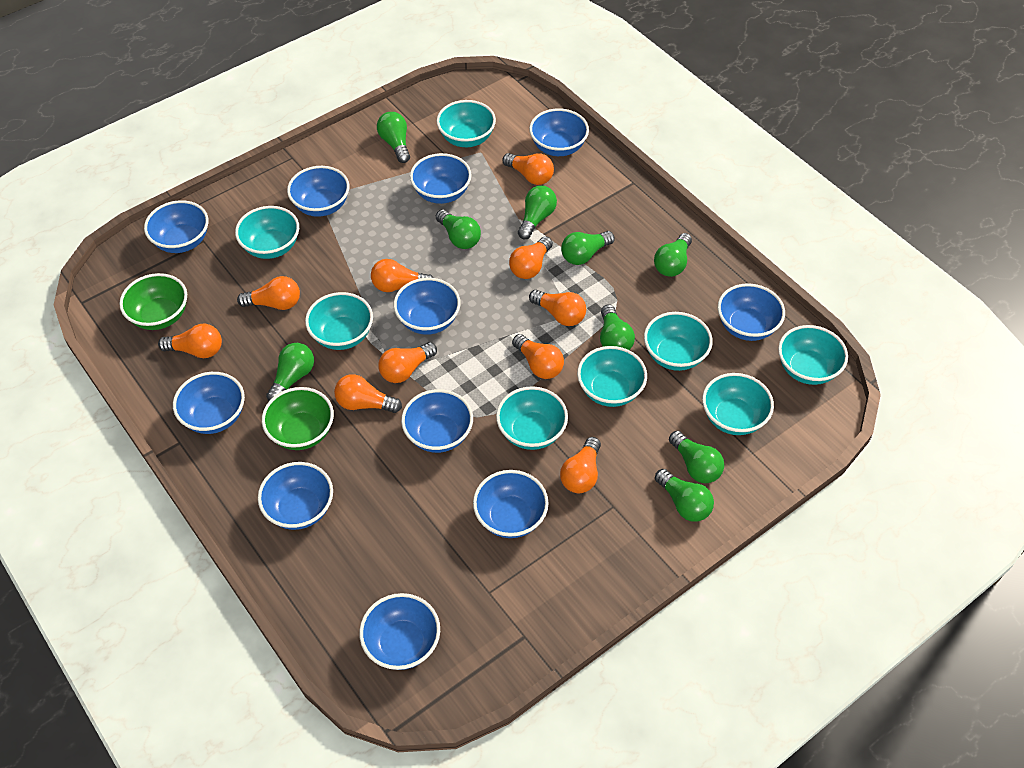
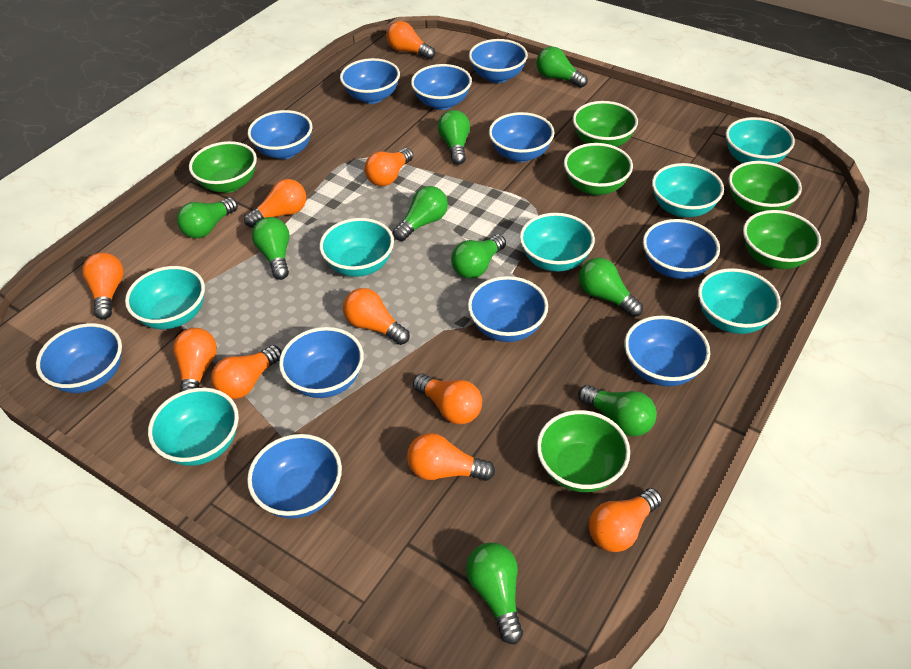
green bowl: [119,273,187,330] [262,387,334,450] = 2 -> [189,141,257,193] [537,410,630,492] [564,143,633,195] [573,101,638,147] [728,161,802,214] [743,210,821,269] = 6
turquoise bowl: [235,206,299,259] [305,292,373,350] [437,100,496,147] [496,386,568,450] [577,346,647,407] [644,312,713,371] [702,373,774,435] [778,325,848,385] = 8 -> [125,266,205,329] [148,388,239,466] [319,218,394,277] [520,213,595,272] [652,163,724,217] [698,268,781,334] [726,117,795,164] = 7

